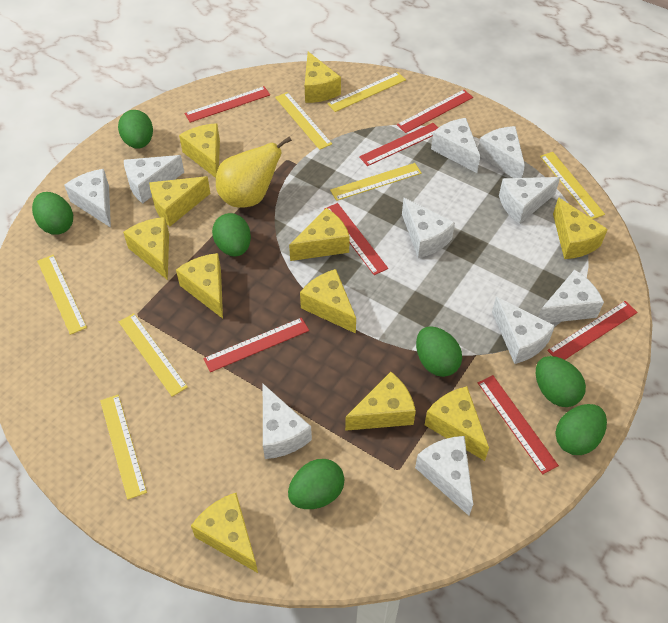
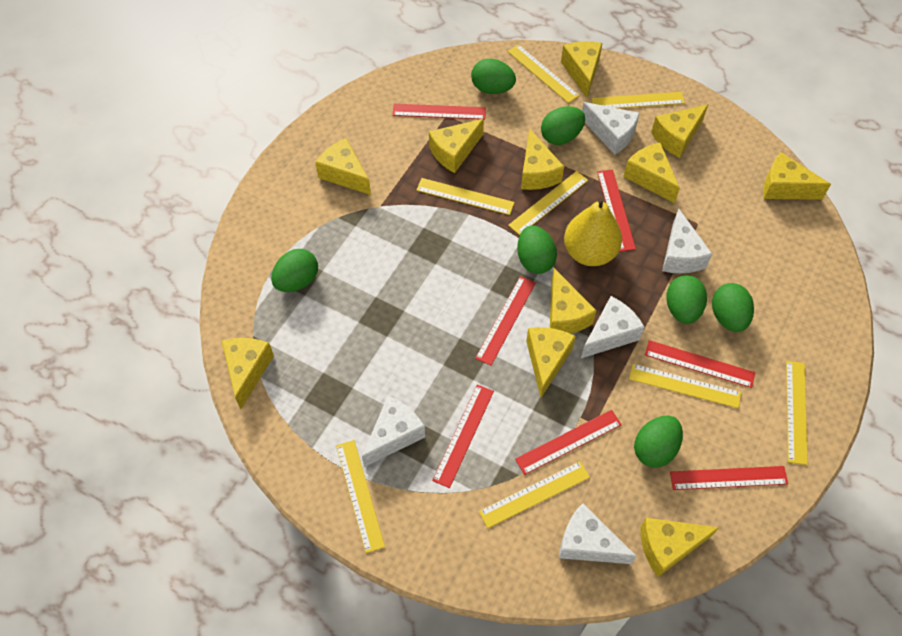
white cheese: [64,169,111,228] [124,155,184,204] [263,384,312,459] [402,198,455,258] [415,436,473,516] [431,118,480,173] [478,126,525,178] [492,297,555,364] [499,177,560,224] [538,270,604,323] = 10 -> [362,396,425,467] [559,503,637,564] [581,296,645,358] [582,102,640,155] [662,208,712,273] = 5
yellow ruler: [37,255,87,335] [100,395,147,500] [119,313,188,397] [275,92,332,150] [327,72,406,112] [330,163,422,201] [540,152,605,219] = 7 -> [336,440,385,553] [416,178,514,215] [479,461,590,528] [507,44,579,103] [508,171,588,235] [591,92,685,108] [629,364,741,408] [786,361,808,465] = 8

